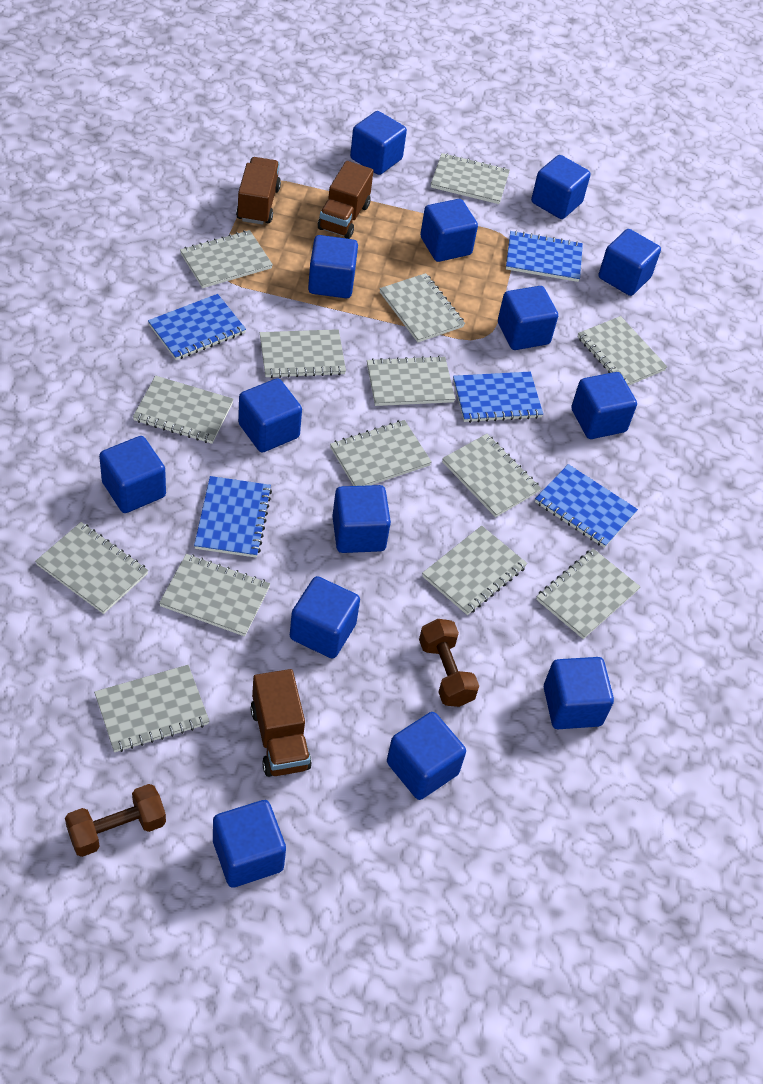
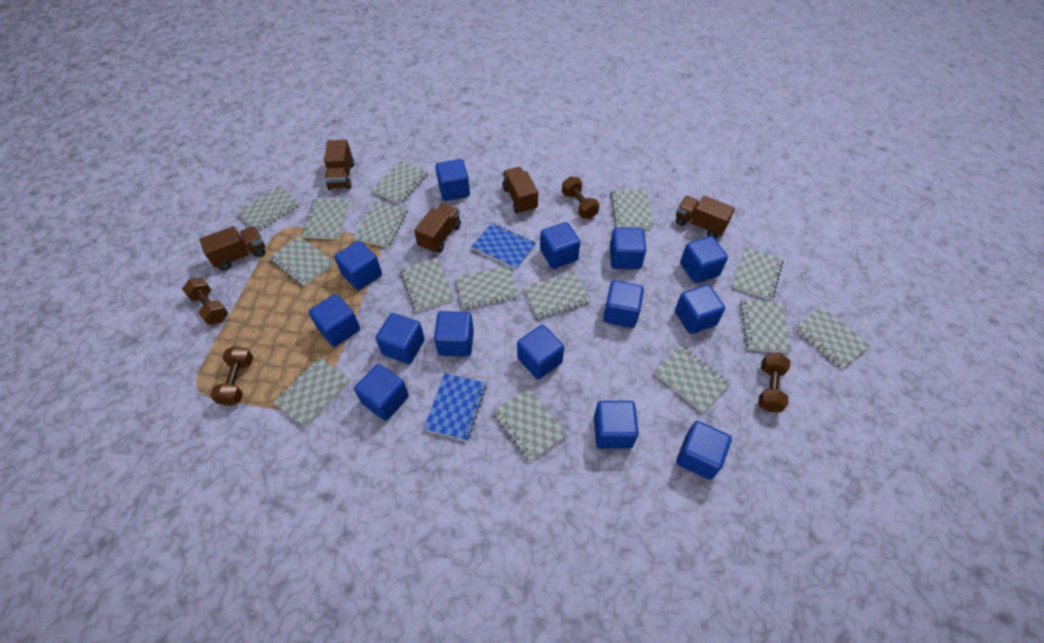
blue notebook: [148,294,246,360] [194,476,272,558] [453,372,543,423] [506,231,583,282] [535,464,638,548] = 5 -> [423,373,487,441] [471,223,536,270] = 2
brown dumbbell: [65,784,166,857] [419,619,479,707] = 2 -> [182,278,228,325] [210,346,253,406] [562,176,600,219] [758,353,790,412] = 4
brown truck: [236,157,281,225] [250,669,312,777] [318,161,374,239] = 3 -> [199,226,265,271] [324,140,354,190] [414,203,461,253] [502,167,538,214] [676,196,735,238] = 5
grey notebook: [35,522,149,614] [94,665,209,752] [133,375,233,444] [159,554,270,636] [180,230,273,288] [260,329,346,378] [330,420,432,486] [367,356,455,406] [379,273,465,343] [422,526,527,615] [431,153,510,204] [442,434,541,517] [536,548,640,639] [578,316,667,386] = 14 -> [237,186,300,231] [269,236,334,287] [273,357,351,427] [302,198,350,239] [354,202,407,247] [372,161,428,204] [400,258,454,312] [456,266,518,309] [492,387,567,462] [524,271,591,319] [610,190,654,229] [654,346,731,413] [732,247,783,300] [740,300,792,353] [794,306,870,369] = 15

